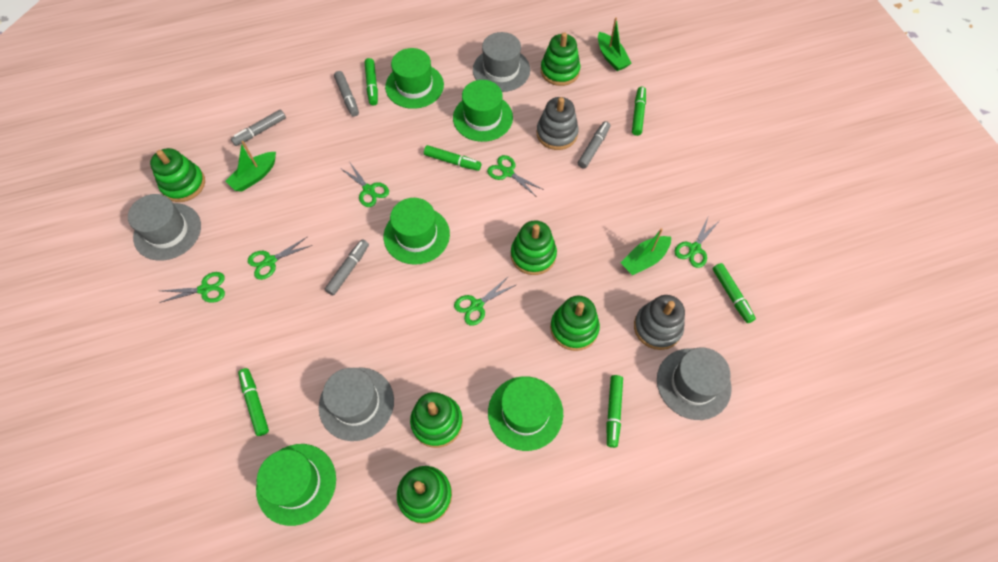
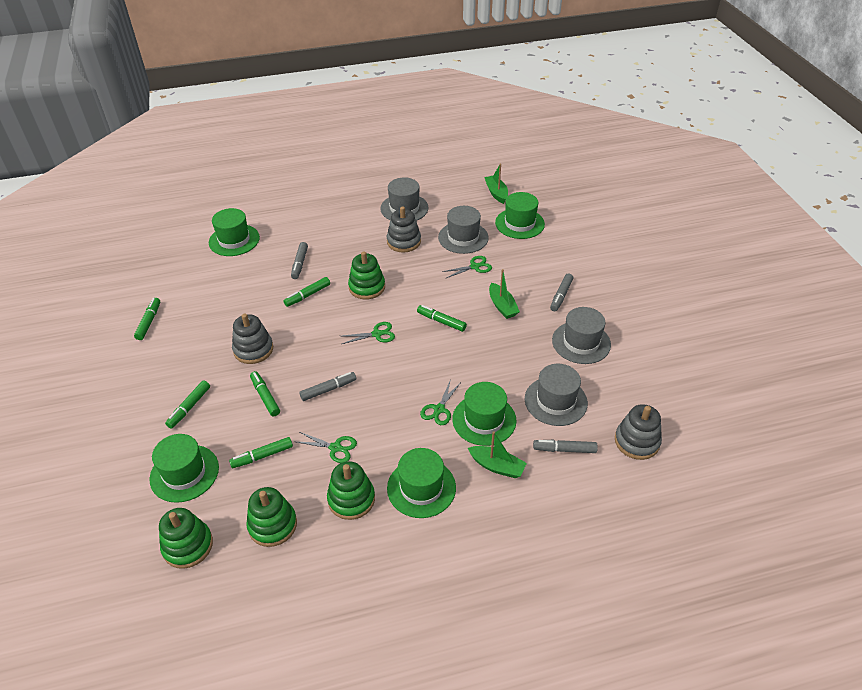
green scissors: [159,272,225,303] [248,236,313,280] [340,163,389,207] [454,276,516,326] [487,155,544,197] [675,215,719,268] = 6 -> [297,432,357,463] [342,322,395,344] [420,379,460,425] [442,256,492,278] = 4
green stacking toy: [150,148,205,202] [397,466,452,524] [410,392,463,448] [511,220,557,275] [541,32,580,86] [550,296,600,351] = 6 -> [159,508,213,569] [246,487,297,547] [327,461,375,520] [348,251,385,300] = 4
grey stacking toy: [537,97,579,150] [634,295,685,350] = 2 -> [232,314,273,364] [387,206,421,252] [615,404,662,460] = 3

